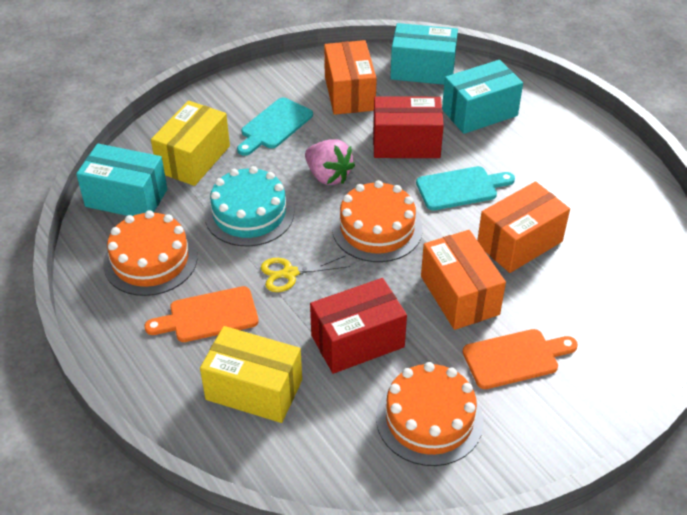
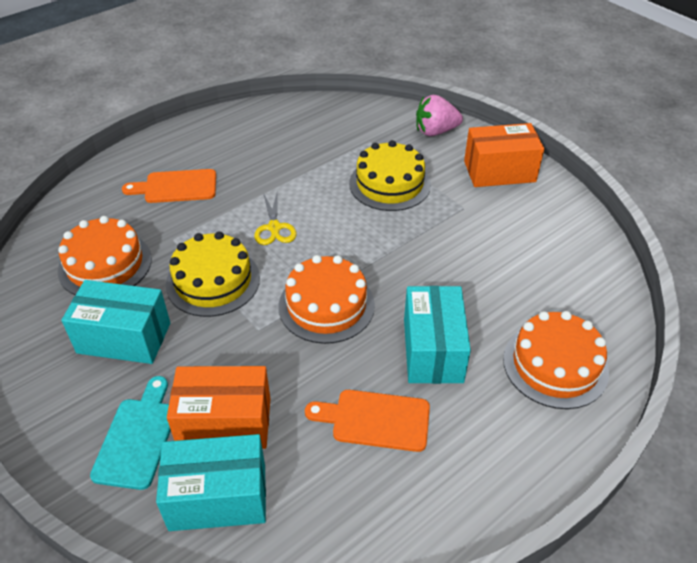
orange box: [324,40,377,115] [421,230,506,330] [477,181,570,273] = 3 -> [167,366,270,449] [464,123,544,187] = 2
red box: [310,278,407,374] [373,96,444,158] = 2 -> none = 0
turquoise cake: [205,166,294,246] = 1 -> none = 0
turquoise cutting board: [237,97,313,156] [416,166,515,210] = 2 -> [90,376,171,490] = 1
yellow box: [151,101,230,186] [200,326,302,423] = 2 -> none = 0
yellow cake: none = 0 -> [166,232,260,317] [349,140,431,211] = 2

